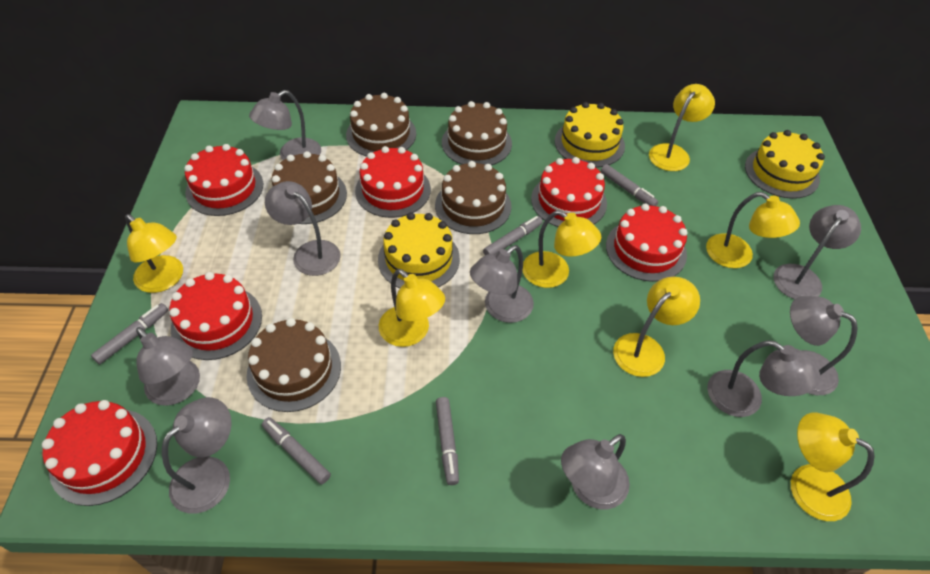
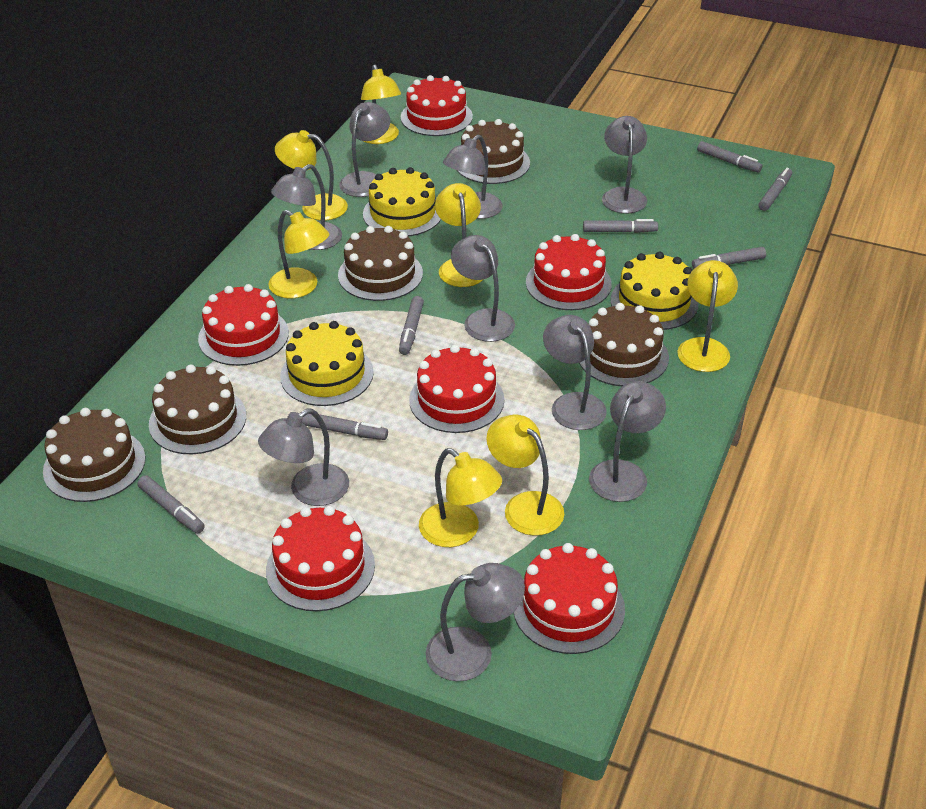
grey marker: [91,303,168,365] [262,417,331,484] [436,397,459,485] [483,216,543,255] [601,164,658,206] = 5 -> [138,475,205,534] [302,414,388,440] [399,296,424,355] [583,219,658,233] [692,247,766,269] [697,141,763,173] [759,167,792,211] = 7

